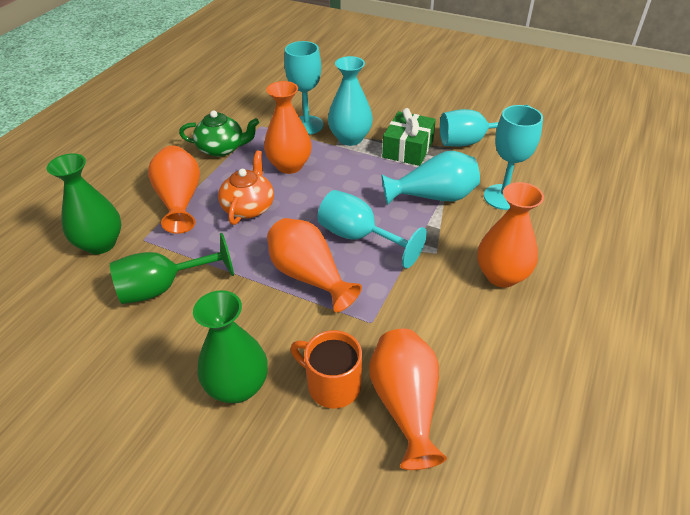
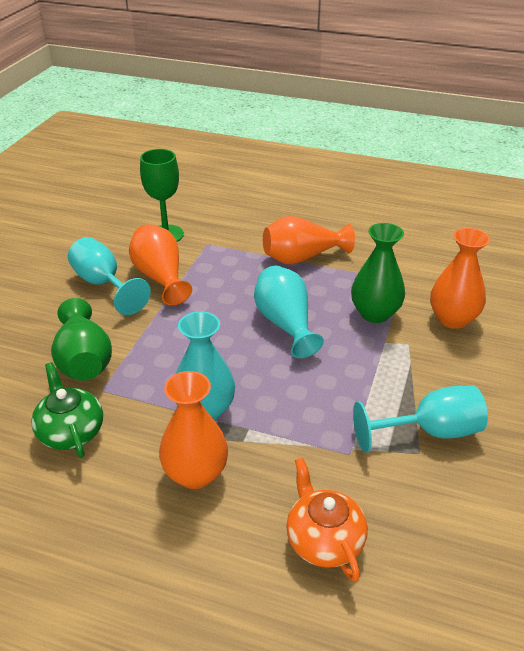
green gift: [382,108,436,166] = 1 -> none = 0
orange mug: [291,330,362,408] = 1 -> none = 0
orange vase: [148,146,200,234] [264,81,312,174] [267,218,362,312] [369,329,447,470] [477,182,544,288] = 5 -> [129,224,192,305] [159,371,228,489] [263,216,355,265] [430,228,490,329] = 4
turquoise goblet: [284,41,324,135] [318,190,427,268] [440,105,529,147] [484,105,543,210] = 4 -> [68,237,151,315] [353,386,488,453] = 2

